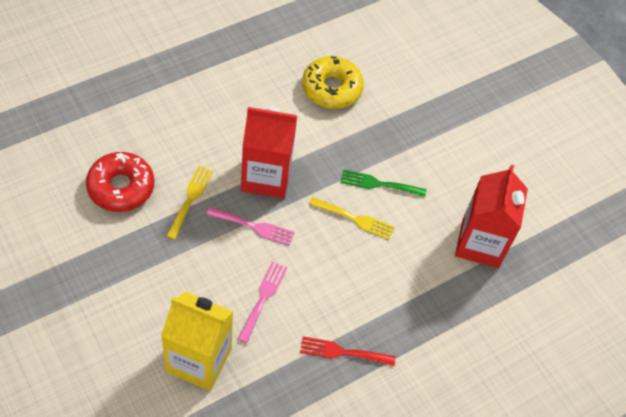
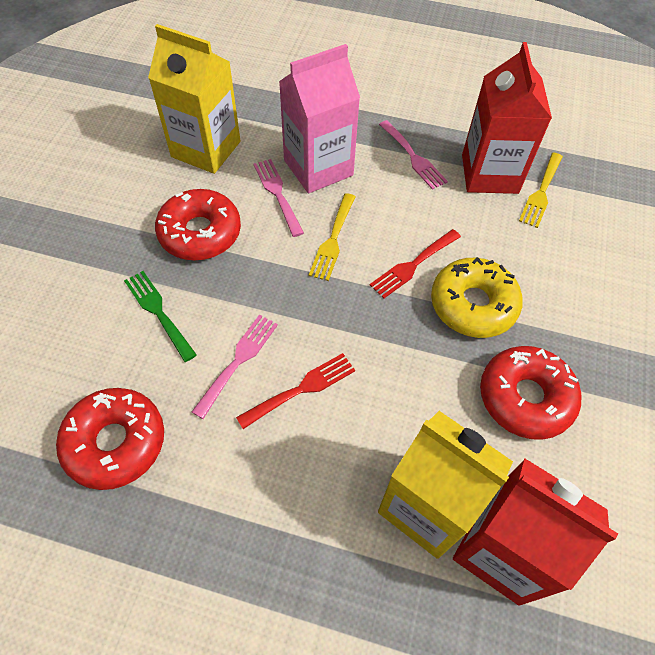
pink carton: none = 0 -> [279,44,360,193] = 1
pink fork: [207,207,295,246] [238,261,287,343] = 2 -> [192,315,278,419] [254,159,304,237] [379,120,448,190] = 3
red donut: [86,152,154,212] = 1 -> [56,388,164,490] [155,189,241,260] [480,346,581,440] = 3
red fork: [300,336,396,366] = 1 -> [236,353,355,429] [370,229,461,298] = 2
yellow carton: [161,292,233,391] = 1 -> [148,24,240,174] [378,411,513,559] = 2

